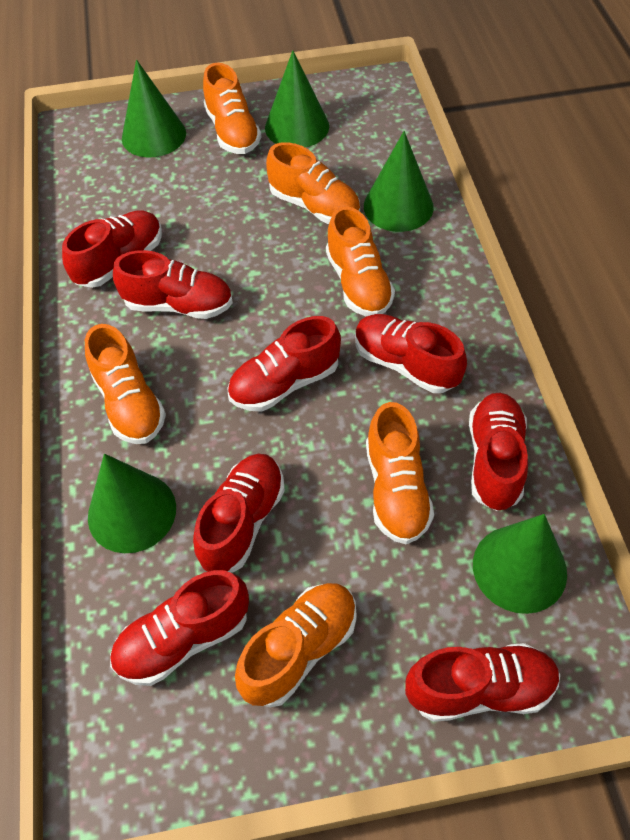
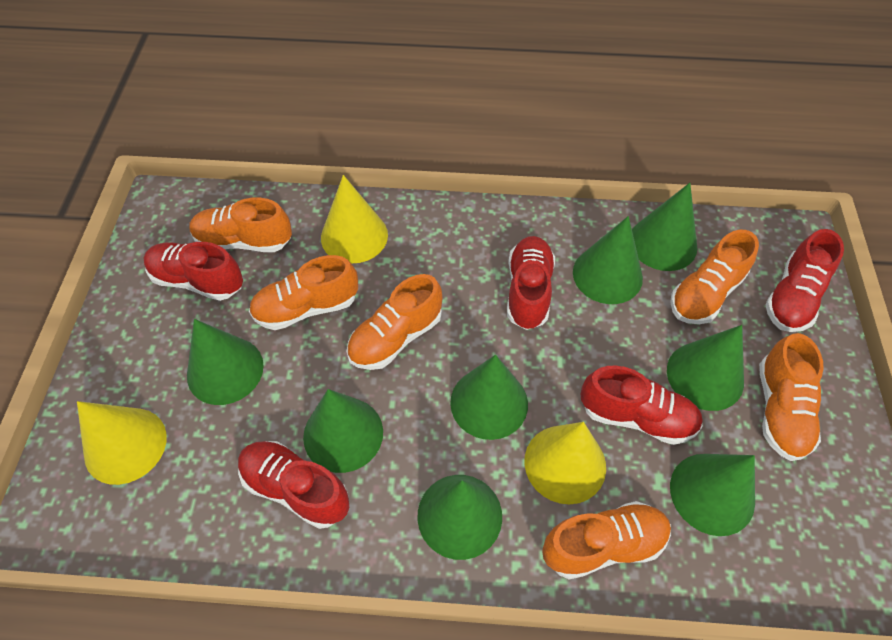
green cone: [88,454,176,553] [122,60,186,157] [265,50,329,147] [364,131,434,232] [473,514,567,614] = 5 -> [187,319,264,405] [303,389,383,473] [417,475,502,560] [450,354,528,440] [573,216,643,304] [632,183,697,271] [667,325,744,411] [670,454,755,536] = 8
red shoe: [62,210,162,288] [110,570,249,686] [113,250,233,319] [193,454,285,573] [227,316,341,412] [355,314,467,393] [405,643,560,722] [469,392,528,511] = 8 -> [143,242,243,301] [238,441,349,529] [507,236,555,330] [581,365,703,445] [765,229,844,332] = 5
yellow cone: none = 0 -> [77,401,167,485] [321,175,388,264] [524,422,606,504] = 3

